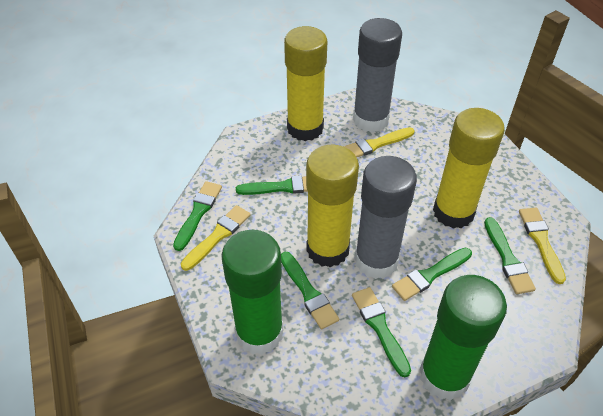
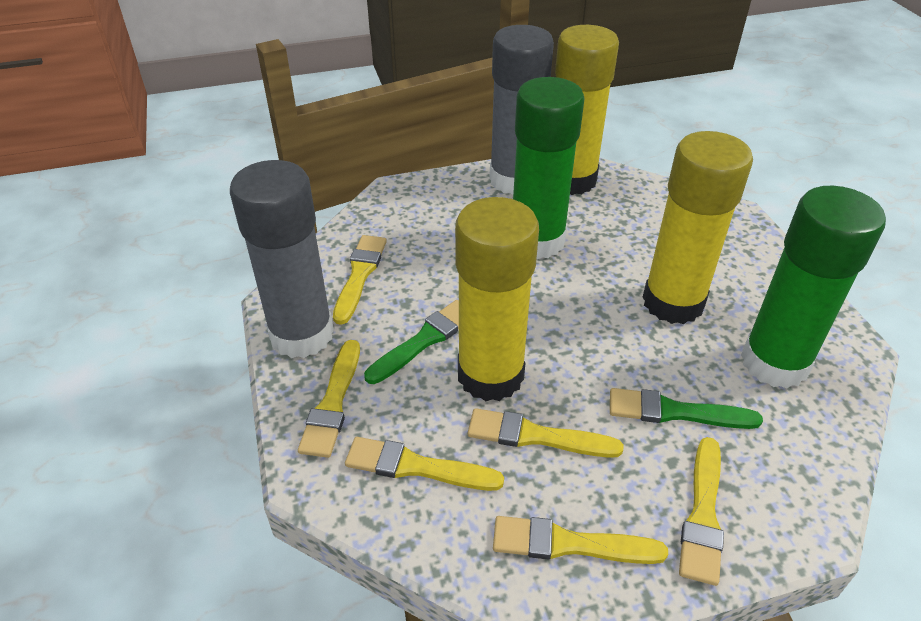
green brush: [173,181,222,251] [236,175,308,195] [281,252,339,329] [352,287,411,377] [392,248,472,301] [484,217,536,294] = 6 -> [364,300,459,384] [610,388,763,429] = 2
yellow brush: [181,205,250,271] [343,127,415,158] [519,208,566,284] = 3 -> [298,340,360,458] [333,235,387,325] [345,437,504,491] [468,408,624,458] [493,516,668,564] [679,437,724,586] = 6

